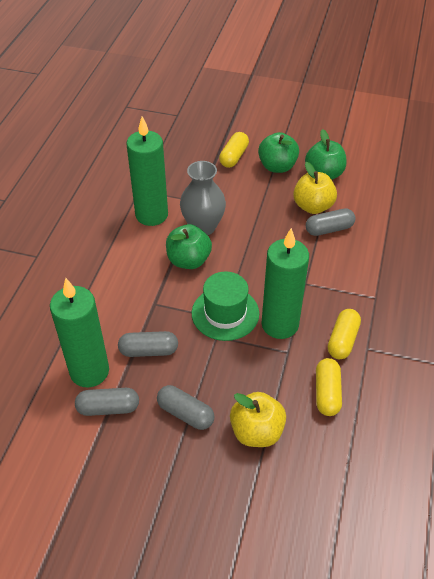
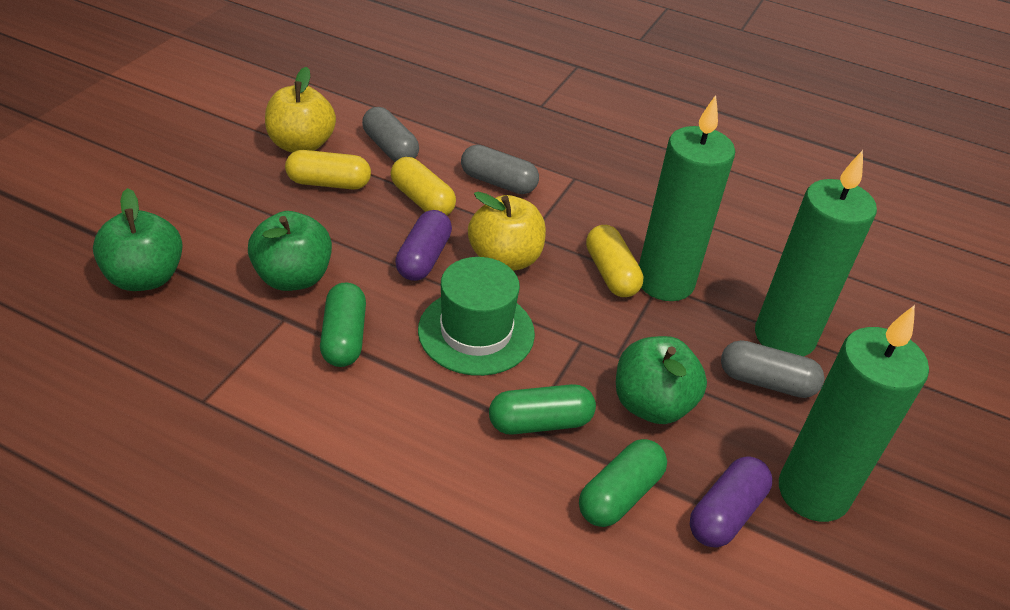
green capsule: none = 0 -> [320,283,366,367] [489,384,596,435] [579,439,667,527] = 3
grey capsule: [75,388,139,416] [118,331,178,357] [157,385,215,430] [306,208,355,236] = 4 -> [362,107,419,162] [461,145,539,194] [721,340,824,398] = 3
grey vase: [180,161,226,235] = 1 -> none = 0
purple capsule: none = 0 -> [395,210,452,281] [690,456,772,548] = 2

